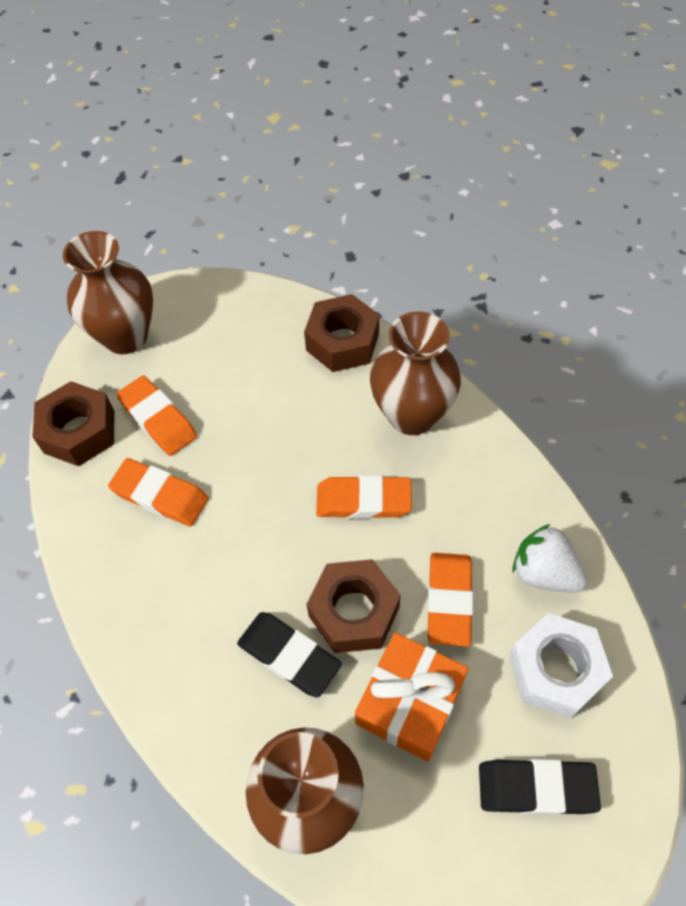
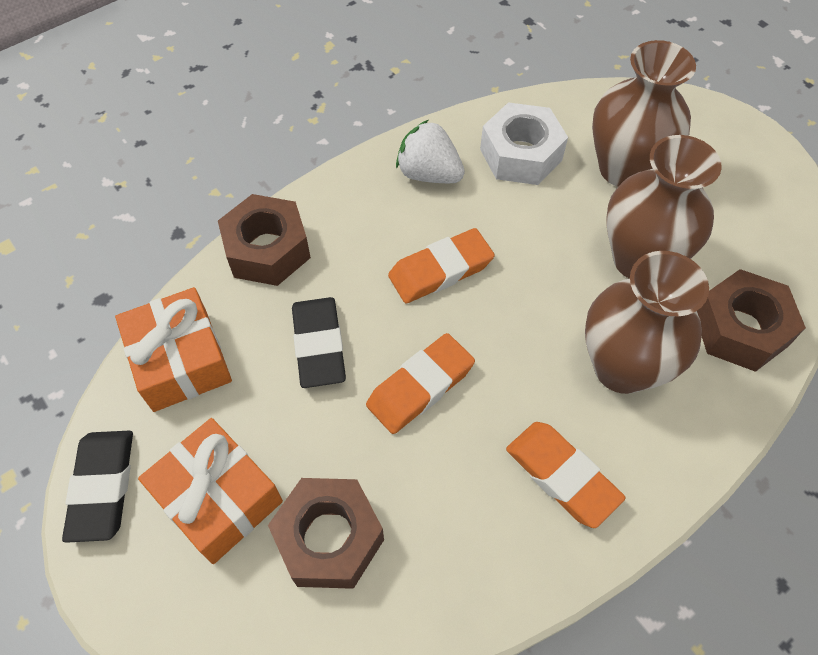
orange eraser: [108,458,209,527] [116,375,197,456] [316,475,412,519] [428,553,473,647] = 4 -> [366,333,475,434] [388,228,495,303] [506,422,625,528] = 3
orange gift: [355,632,469,762] = 1 -> [115,287,232,412] [138,418,283,564] = 2

